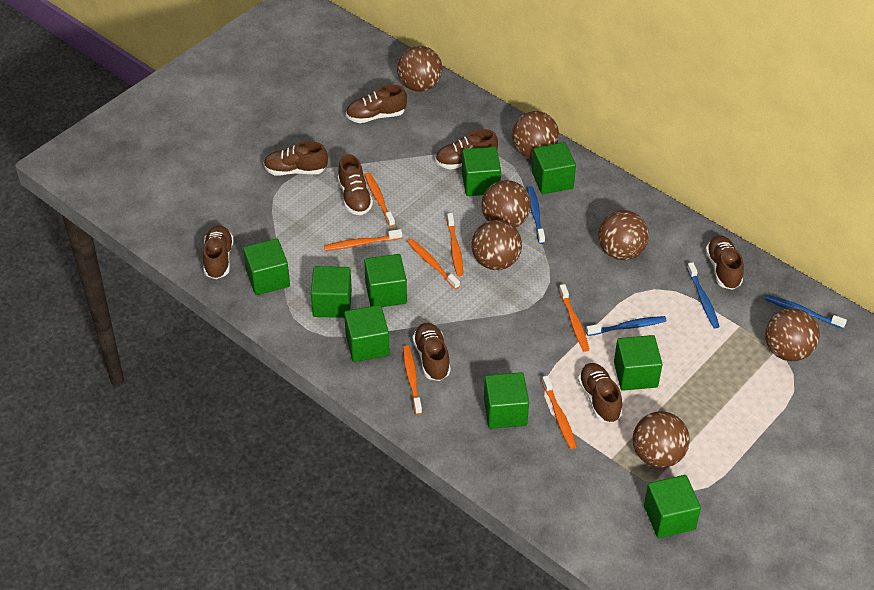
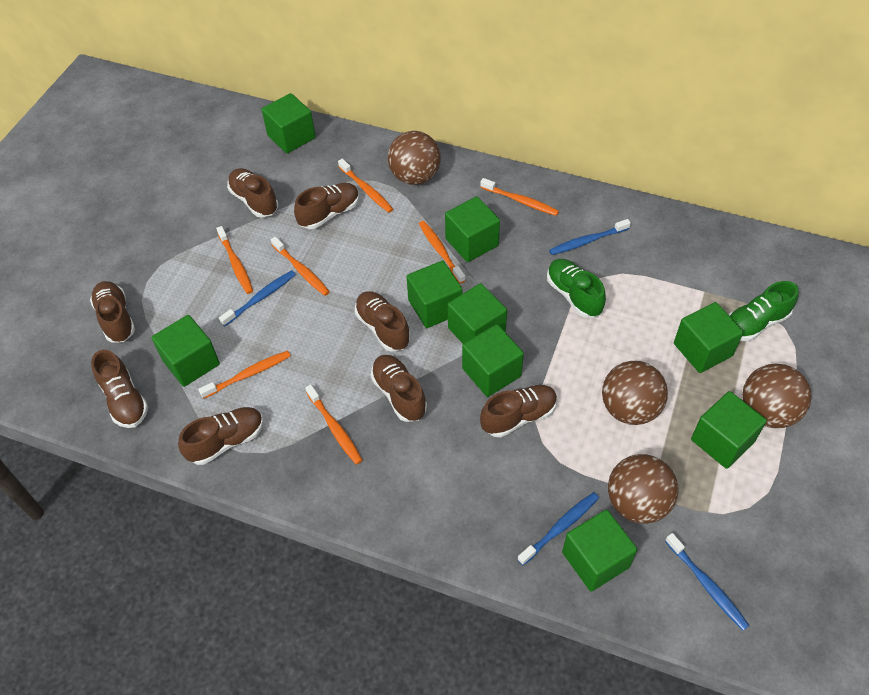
brown ball: [397,46,443,92] [471,220,522,270] [481,180,531,228] [512,111,559,158] [598,210,649,260] [633,411,690,468] [765,308,820,361] = 7 -> [388,131,441,185] [602,361,668,425] [608,454,678,524] [742,363,812,428] = 4
green shoe: none = 0 -> [547,259,606,318] [729,281,799,341] = 2

